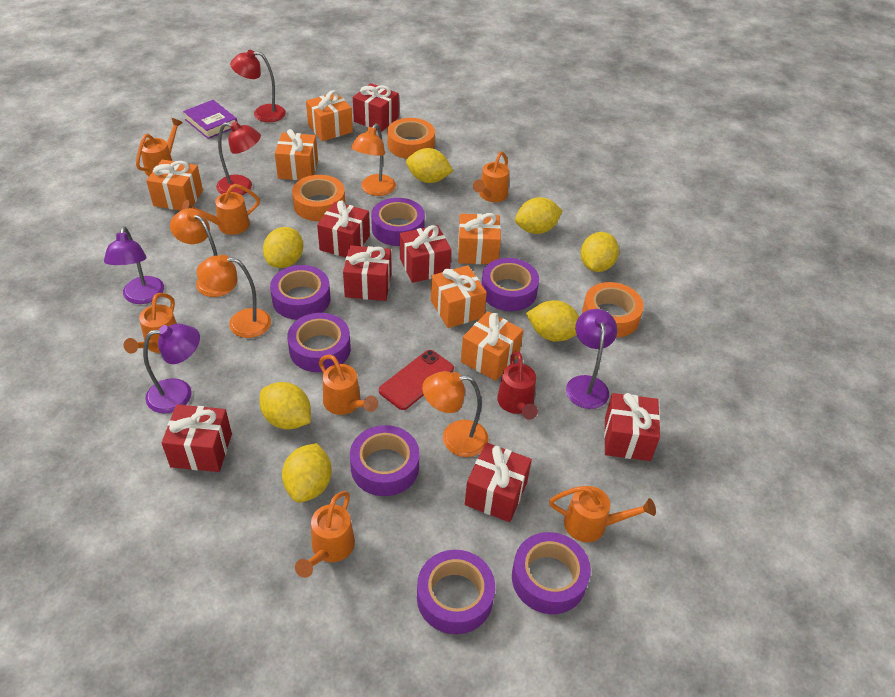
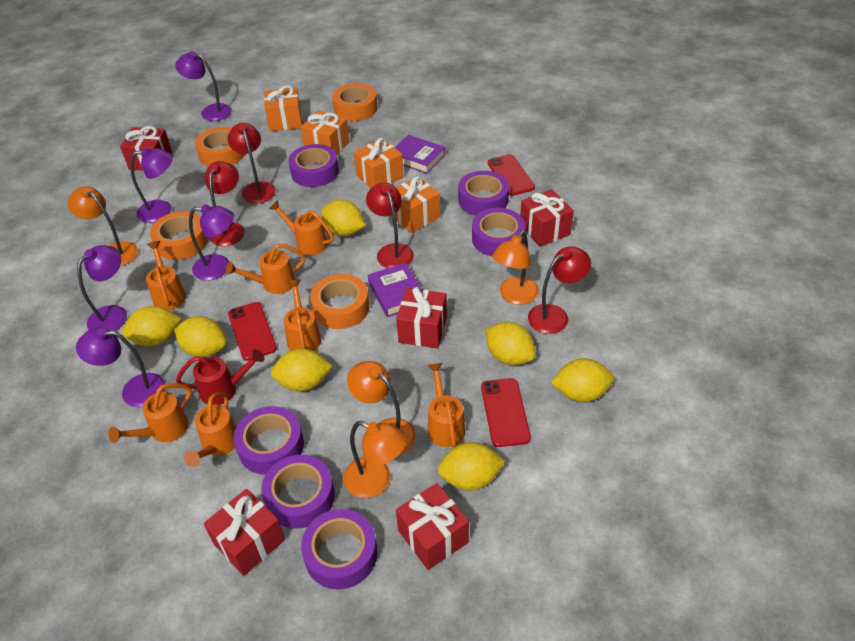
orange gift: [146,160,203,211] [275,129,318,180] [306,90,353,141] [431,265,487,328] [458,213,501,264] [461,311,523,381] = 6 -> [264,85,302,131] [301,110,350,155] [354,138,404,188] [391,176,440,233] = 4
orange tape: [292,175,345,221] [387,118,435,159] [582,282,644,337] = 3 -> [150,211,208,260] [195,127,245,167] [310,274,370,329] [332,83,377,121] = 4
purple book: [183,100,237,139] = 1 -> [368,263,422,317] [394,135,445,174] = 2
purple lamp: [104,226,164,304] [143,324,200,413] [566,309,618,409] = 3 -> [76,327,165,407] [77,245,127,331] [130,147,173,223] [175,51,232,121] [189,204,234,281] = 5
purple tape: [270,265,330,320] [287,313,351,372] [350,425,420,496] [371,198,425,246] [417,550,495,634] [481,258,539,311] [512,532,591,614] = 7 -> [234,406,304,475] [262,455,335,529] [289,144,339,187] [301,509,377,589] [458,171,509,216] [472,208,526,256] = 6
red gift: [162,404,232,472] [317,200,370,257] [343,245,391,301] [353,83,399,132] [400,225,451,283] [465,442,532,522] [604,393,660,461] = 7 -> [120,126,172,171] [204,489,285,576] [396,287,447,348] [396,483,469,570] [520,189,574,247] = 5
red lamp: [216,122,261,195] [230,50,286,122] = 2 -> [205,161,245,246] [227,123,276,204] [366,183,414,268] [528,246,591,334] = 4
red phone: [379,350,454,410] = 1 -> [228,302,277,361] [481,378,531,447] [487,154,535,196] = 3

